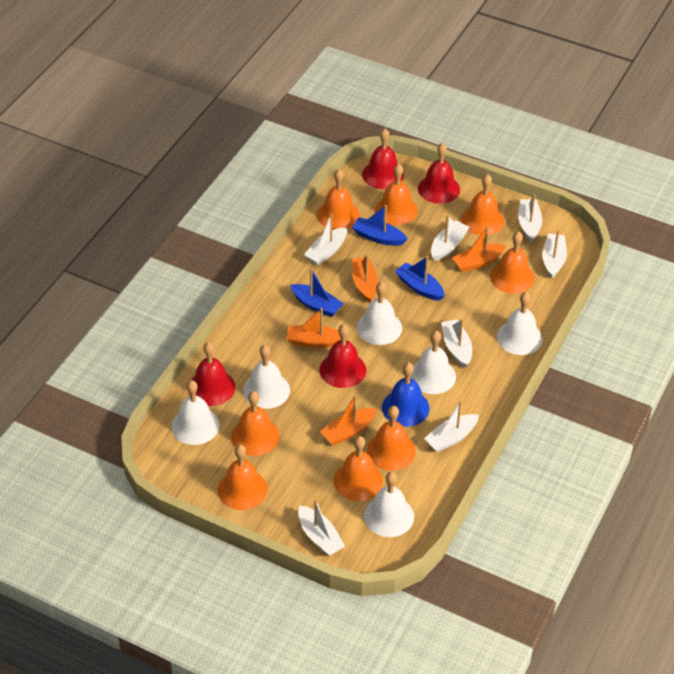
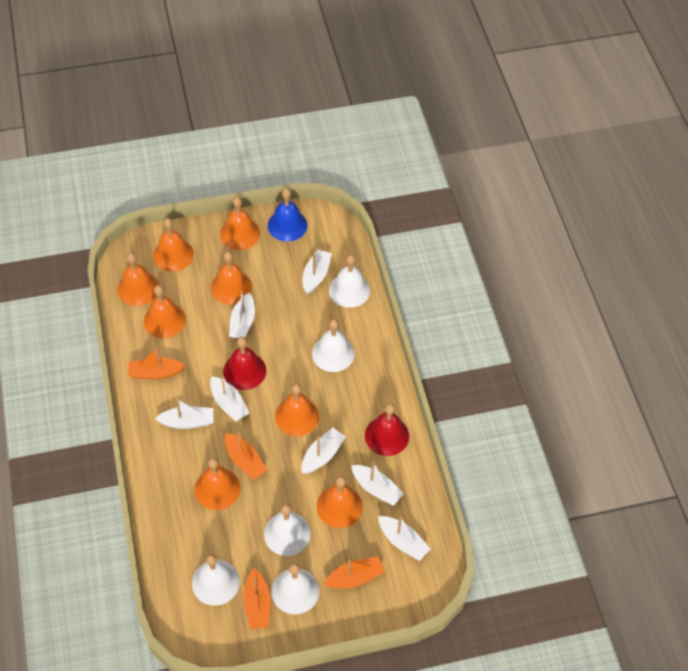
blue boat: [290,268,344,317] [352,205,408,246] [395,256,445,301] = 3 -> none = 0
red bell: [189,342,235,406] [320,324,366,388] [362,129,404,189] [418,143,460,204] = 4 -> [223,337,266,390] [365,403,409,456] = 2
white bell: [171,380,220,445] [243,345,290,409] [357,282,402,345] [364,472,414,537] [410,330,456,394] [497,292,543,355] = 6 -> [192,554,240,606] [264,504,311,556] [271,563,319,614] [312,319,354,372] [329,254,370,308] = 5

